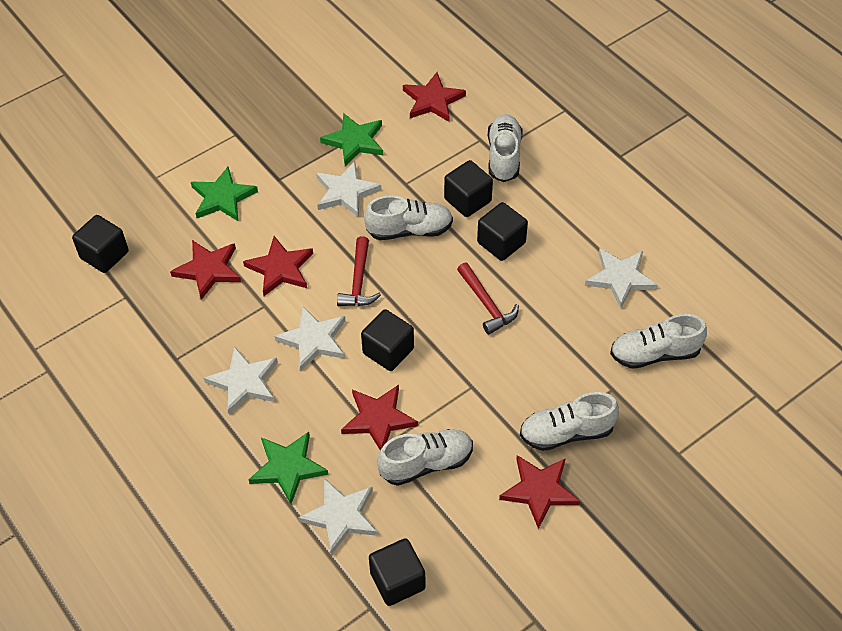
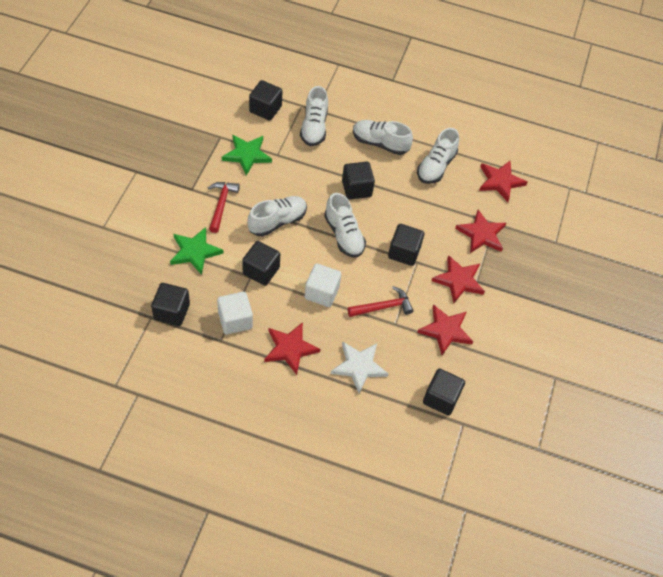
black cube: [72,215,128,273] [361,309,414,371] [369,538,426,606] [444,160,493,217] [477,202,528,261] = 5 -> [151,283,190,326] [242,241,280,286] [249,80,282,120] [342,162,375,200] [388,224,424,266] [423,368,465,416] = 6
green star: [191,167,258,221] [249,432,328,504] [320,113,383,166] = 3 -> [170,227,223,275] [222,135,272,176] = 2
white cube: none = 0 -> [217,292,253,334] [305,263,341,307] = 2
white star: [204,346,278,415] [275,306,345,371] [298,478,378,555] [316,162,381,218] [585,248,658,308] = 5 -> [331,341,389,394] = 1

